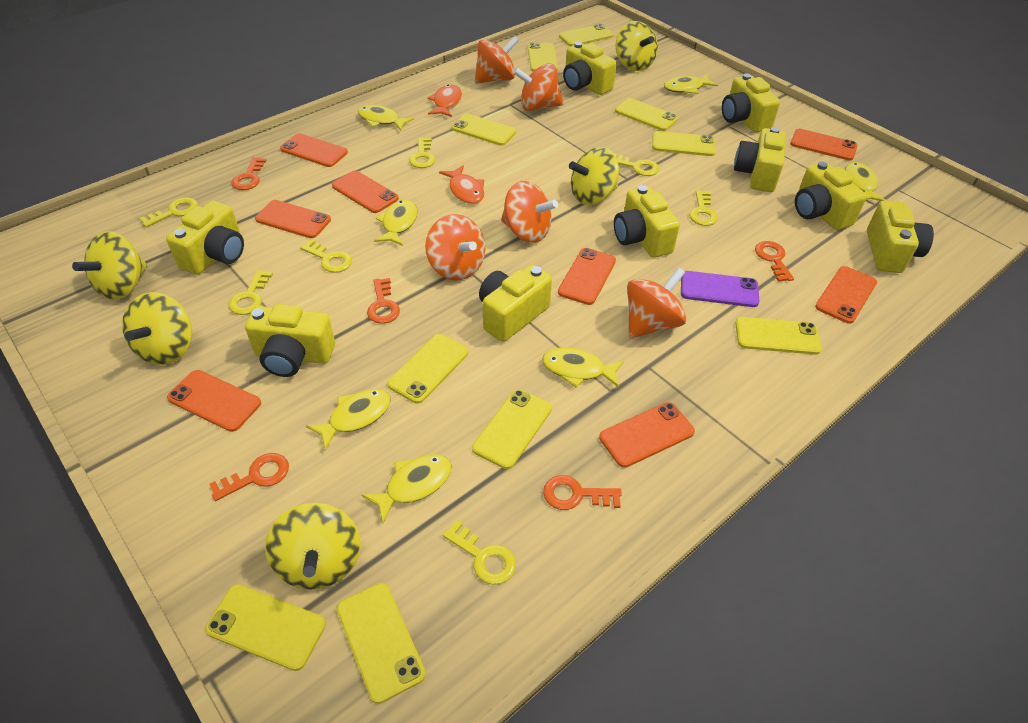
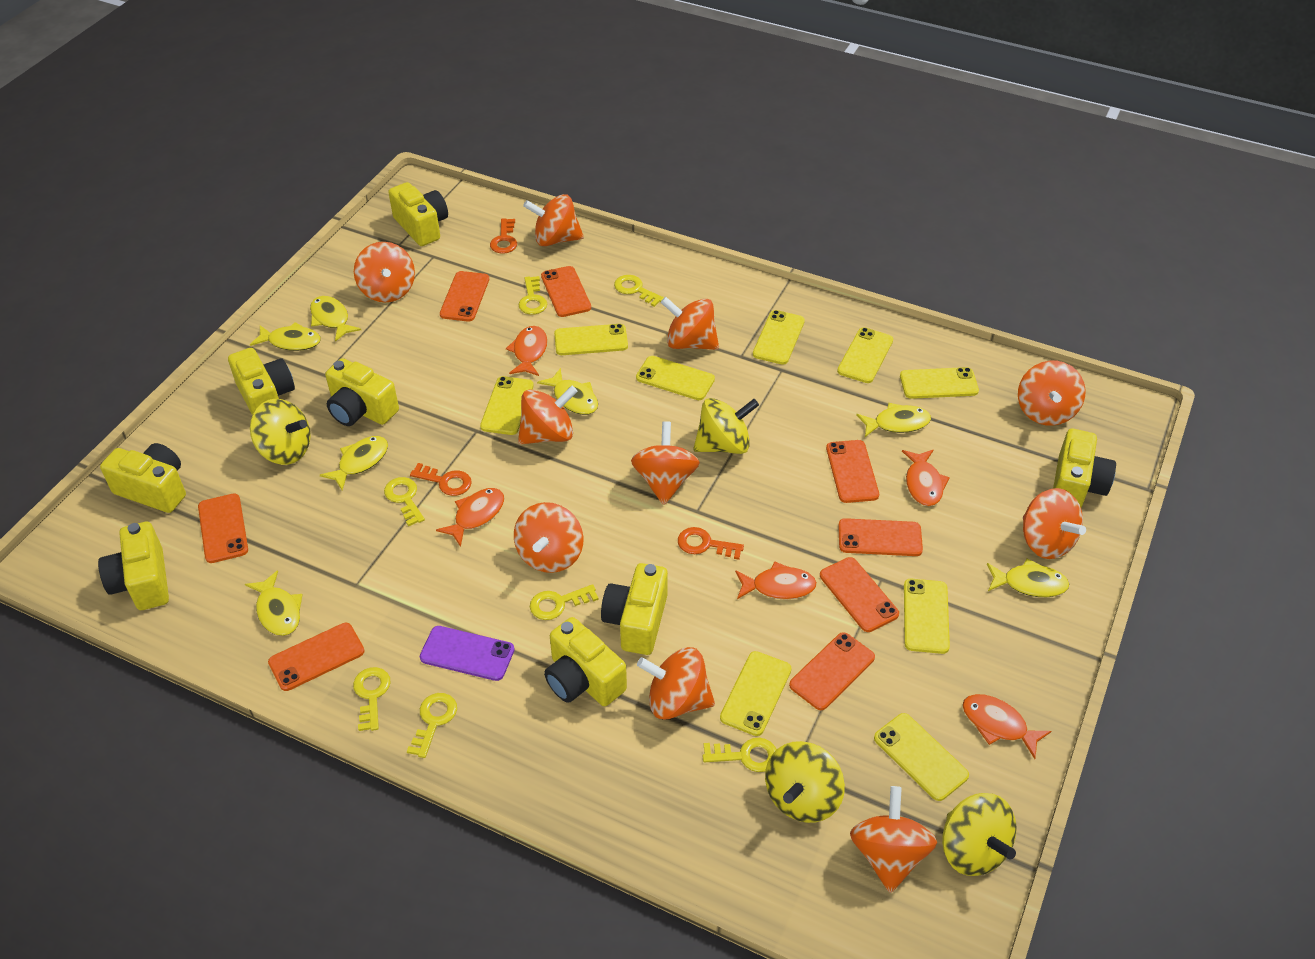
orange fish: [428,84,462,117] [439,165,484,204] = 2 -> [436,488,505,547] [506,326,548,376] [735,561,817,600] [902,450,950,506] [963,694,1052,759] = 5
orange key: [209,453,289,501] [231,157,267,190] [367,278,400,324] [543,475,622,510] [755,241,794,282] = 5 -> [410,463,472,496] [490,218,517,254] [678,527,744,560] = 3
orange spinning top: [425,214,485,281] [475,36,519,84] [501,181,558,243] [513,63,563,111] [627,267,686,338] = 5 -> [354,242,415,302] [514,502,583,573] [518,386,578,444] [523,194,584,246] [631,421,700,505] [637,647,715,719] [661,297,719,350] [850,786,937,893] [1018,361,1086,426] [1023,488,1086,559] = 10
yellow camera: [166,201,244,275] [245,304,335,377] [479,265,552,342] [563,42,617,95] [614,185,680,258] [722,73,780,133] [734,127,786,192] [795,161,867,230] [867,201,934,273] = 9 -> [98,522,169,610] [100,443,186,513] [228,348,295,415] [325,358,399,426] [388,182,448,246] [544,617,627,706] [601,563,668,655] [1053,429,1116,508] = 8
yellow phone: [205,584,326,671] [336,583,426,704] [387,334,468,404] [452,114,516,146] [472,389,552,469] [527,43,559,71] [559,24,614,46] [615,98,678,131] [652,131,716,156] [735,317,822,355] = 10 -> [480,376,534,435] [554,324,628,355] [636,356,715,400] [720,651,792,736] [753,310,805,365] [837,327,893,383] [874,713,969,801] [900,367,979,399] [904,579,950,654] = 9
yellow spinning top: [72,231,147,300] [122,292,192,365] [265,502,361,589] [569,147,619,205] [616,21,658,71] = 5 -> [250,399,311,465] [693,398,759,454] [765,741,845,823] [942,793,1017,876] = 4

